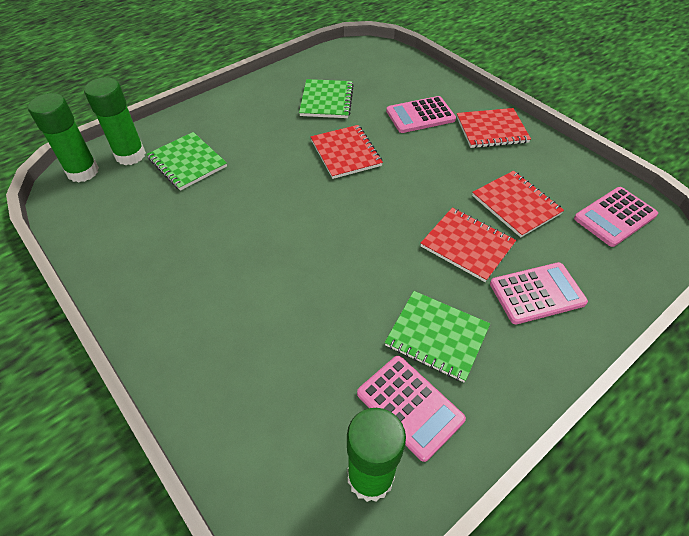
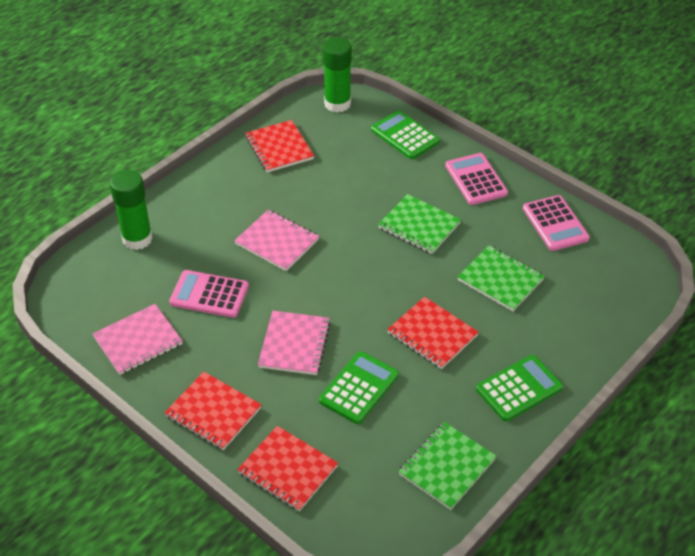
green calculator: none = 0 -> [319,351,399,424] [371,111,440,159] [476,355,563,421] = 3
green glue stick: [28,93,99,183] [84,77,146,165] [347,408,406,502] = 3 -> [110,170,153,250] [323,37,352,113] = 2
pink calculator: [357,356,466,462] [386,96,456,133] [490,262,588,324] [574,187,658,247] = 4 -> [169,270,249,318] [445,153,508,205] [523,195,590,251] = 3
pink notebook: none = 0 -> [92,304,182,375] [234,210,319,271] [258,311,331,375] = 3

